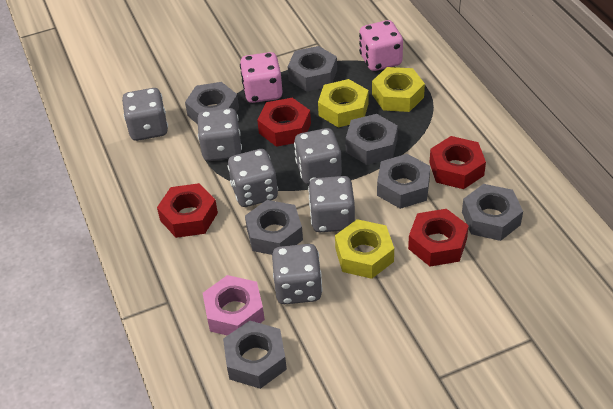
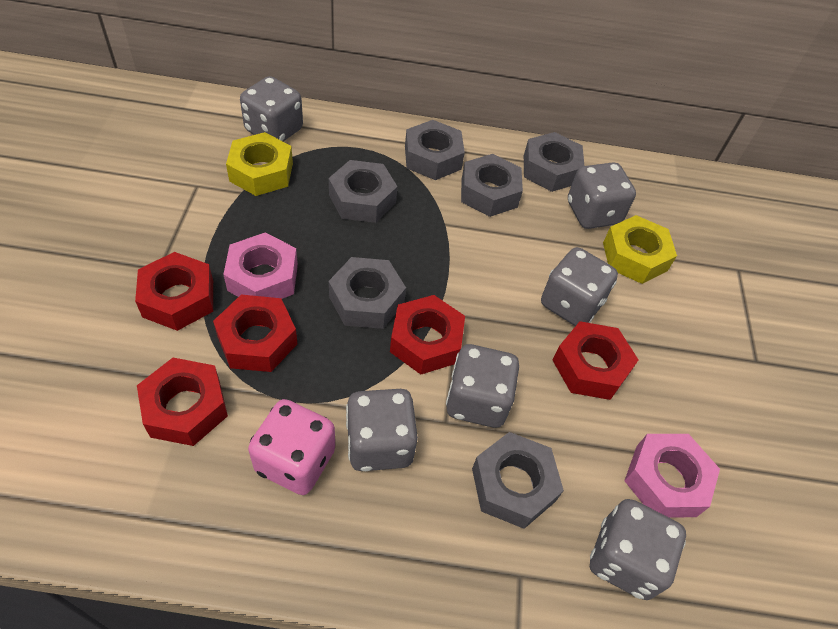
grey nut: [185,82,239,124] [223,320,287,389] [245,200,303,255] [288,46,337,92] [345,114,398,165] [377,154,430,209] [462,184,523,241] = 7 -> [329,160,398,223] [329,257,406,329] [405,120,465,180] [461,154,523,217] [472,432,564,529] [524,132,584,192] = 6
pink dice: [240,52,283,103] [359,20,403,71] = 2 -> [248,399,335,495] = 1
pink nut: [203,275,265,336] = 1 -> [223,232,298,299] [624,434,720,518] = 2
red nut: [157,183,218,238] [257,98,311,147] [408,209,469,266] [429,136,486,189] = 4 -> [135,252,213,331] [137,358,228,446] [213,295,297,372] [390,295,465,374] [553,321,639,400] = 5
yellow nut: [318,79,368,128] [335,219,394,279] [372,67,425,112] = 3 -> [226,132,293,196] [603,215,677,284] = 2

